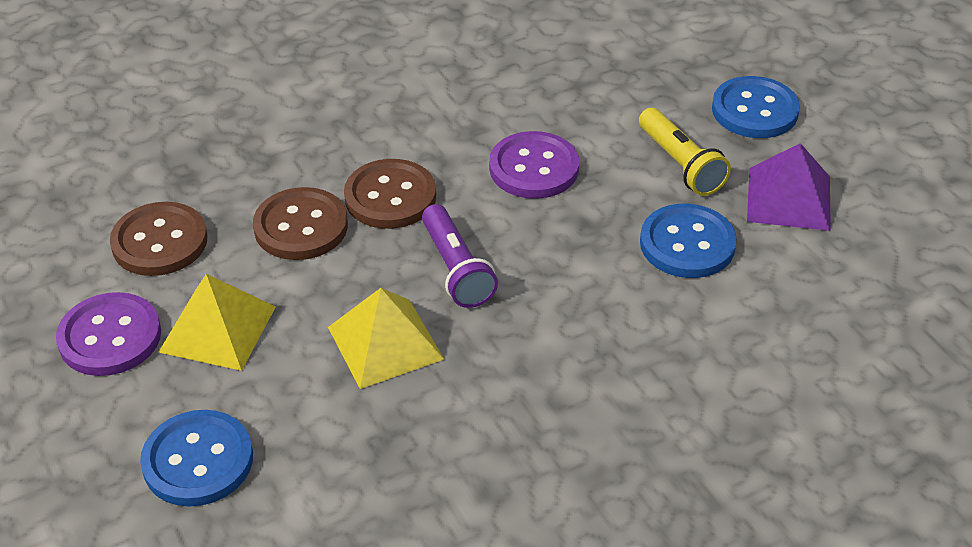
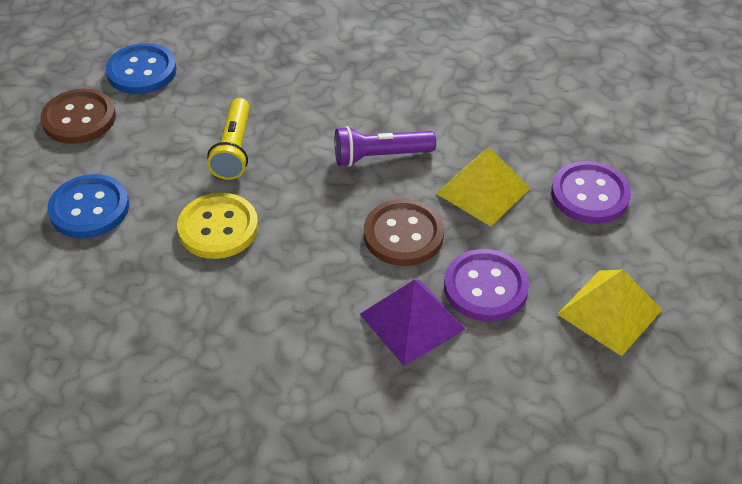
blue button: [140,410,253,507] [640,204,737,278] [712,76,800,138] = 3 -> [48,174,129,238] [106,43,177,94] = 2
brown button: [110,202,208,276] [253,187,348,260] [344,159,436,229] = 3 -> [41,89,116,144] [364,199,444,266] = 2
yellow button: none = 0 -> [177,193,258,259] = 1

